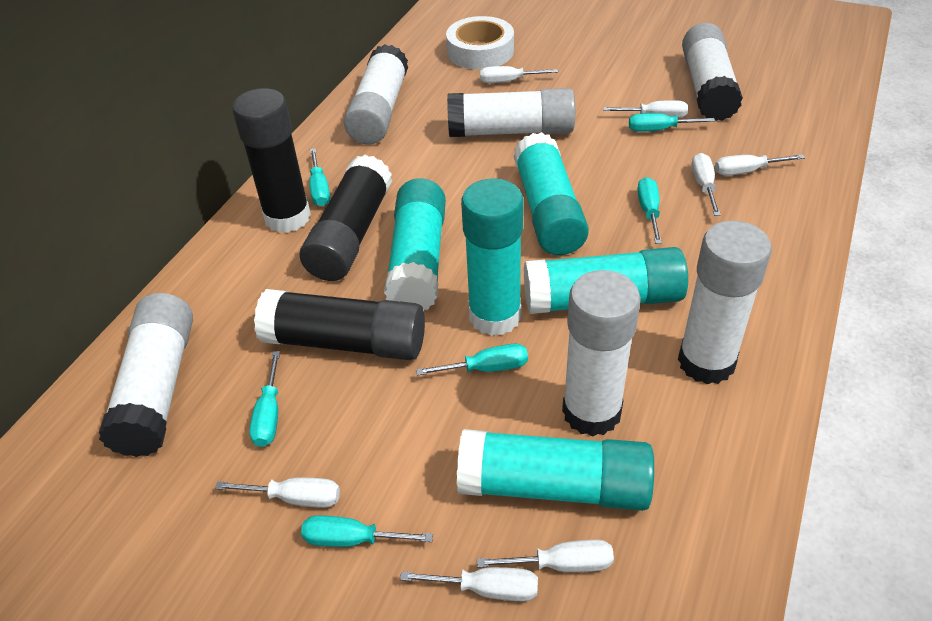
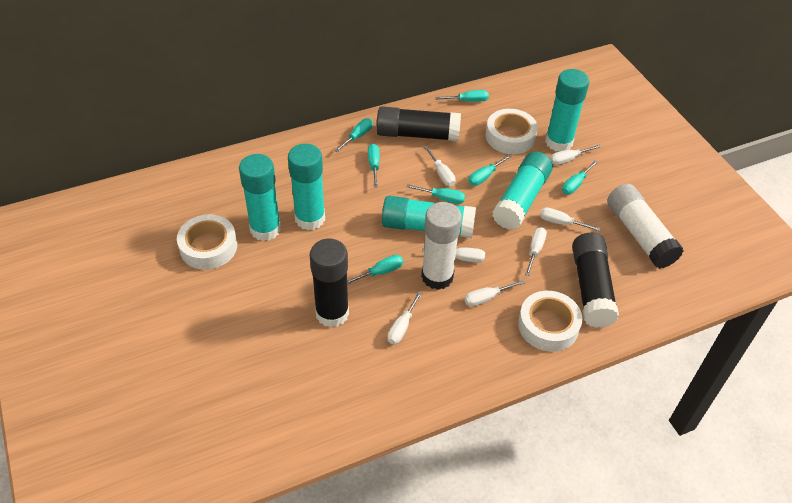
turquoise screwdriver: [249,351,280,447] [301,515,433,547] [309,149,330,206] [416,344,528,376] [629,113,715,132] [637,177,662,244] = 6 -> [334,118,373,152] [347,255,403,285] [368,144,380,187] [407,184,465,204] [435,90,489,102] [468,154,512,186] [562,160,598,194] = 7
white glue stick: [99,293,193,457] [344,44,408,145] [447,88,575,137] [562,270,641,437] [678,221,772,384] [682,23,743,121] = 6 -> [421,202,462,290] [607,184,683,269] = 2
white tape: [446,16,514,69] = 1 -> [177,215,237,270] [486,109,538,154] [518,291,582,352] = 3

